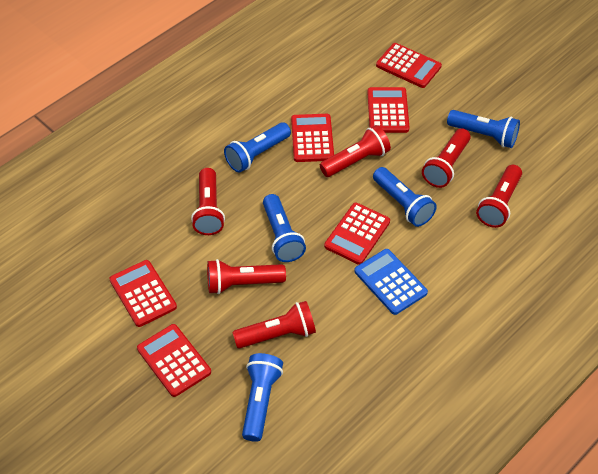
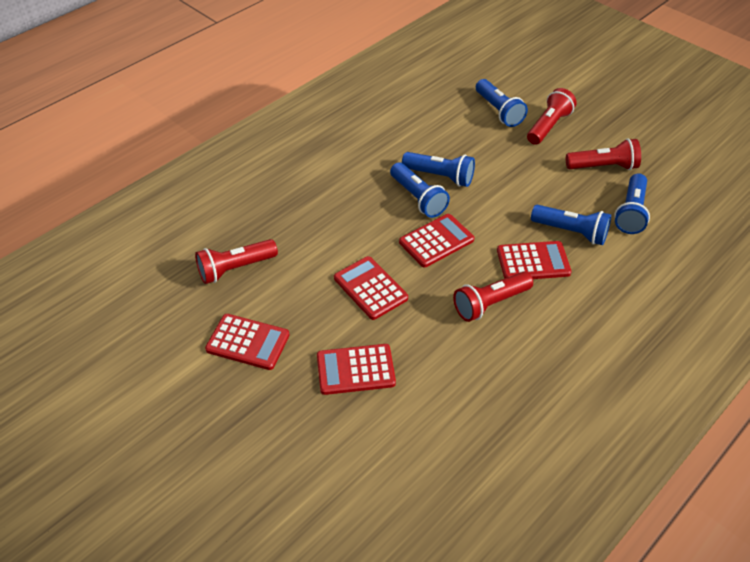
blue calculator: [354,249,428,315] = 1 -> none = 0
red calculator: [110,260,177,327] [137,324,211,397] [291,114,334,162] [324,203,390,265] [367,87,410,133] [376,43,442,88] = 6 -> [205,314,290,370] [317,344,396,395] [334,256,408,320] [399,214,474,267] [497,241,572,279] = 5
red flashlight: [191,168,225,235] [207,259,286,294] [232,301,316,349] [320,125,391,177] [422,128,471,188] [476,165,522,228] = 6 -> [195,239,278,284] [453,272,533,322] [527,88,576,145] [566,138,641,170] = 4

